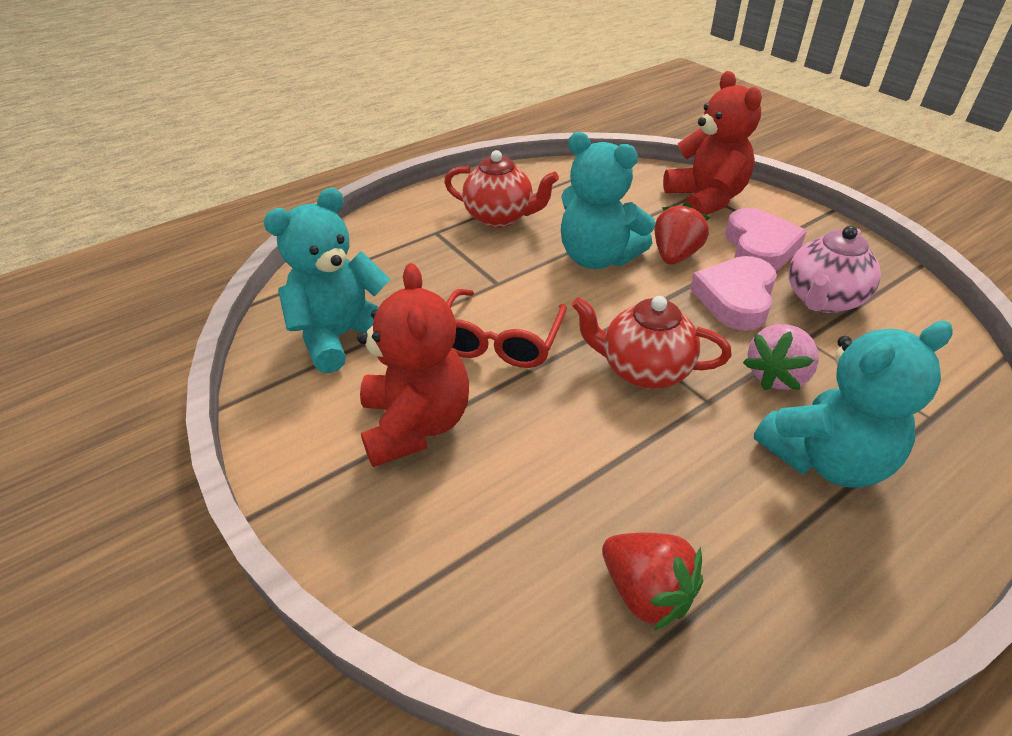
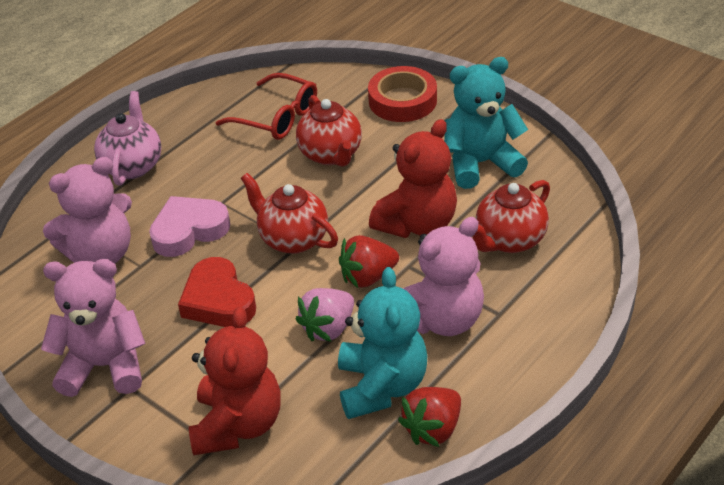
pink heart: [690,256,777,331] [725,208,807,271] = 2 -> [149,196,230,257] = 1
pink teddy bear: none = 0 -> [41,259,146,397] [43,157,132,264] [403,217,484,336] = 3
red heart: none = 0 -> [178,257,256,327] = 1
red tape: none = 0 -> [368,66,437,122] = 1
red teapot: [444,150,559,228] [572,296,732,389] = 2 -> [241,173,338,254] [296,95,362,167] [472,180,550,253] = 3
turquoise teddy bear: [263,188,390,373] [561,132,655,269] [754,321,953,488] = 3 -> [338,267,428,419] [444,57,528,189] = 2

